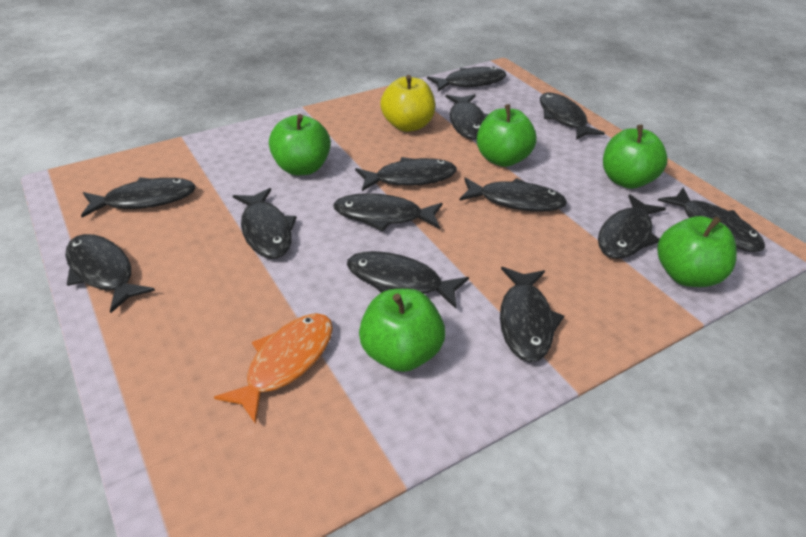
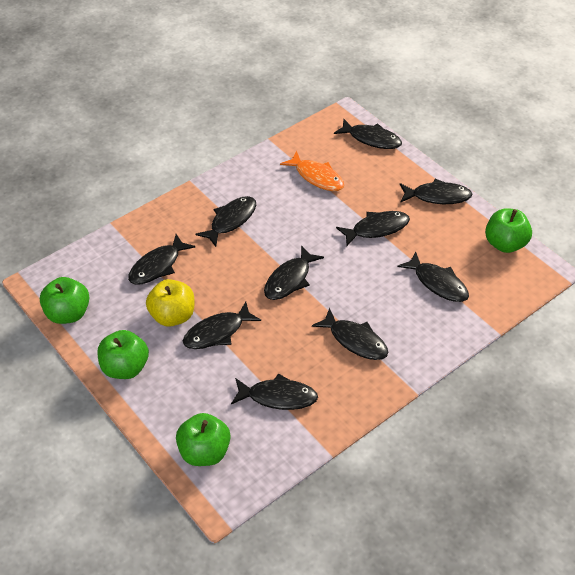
black fish: [65,234,155,313] [81,177,196,218] [233,188,297,259] [333,193,442,231] [347,251,469,309] [355,157,457,191] [427,67,506,91] [445,94,489,139] [459,177,567,212] [500,267,564,362] [540,93,605,140] [598,194,666,259] [658,188,765,252] = 13 -> [128,234,195,285] [183,302,261,349] [195,196,256,247] [231,373,318,410] [264,245,324,300] [312,308,388,360] [334,119,402,149] [336,211,410,246] [398,251,469,302] [400,179,472,204] = 10
green apple: [269,114,331,175] [359,289,445,372] [477,104,537,167] [603,125,668,189] [657,216,737,287] = 5 -> [40,277,89,324] [98,330,149,379] [176,413,230,466] [485,208,532,253] = 4

